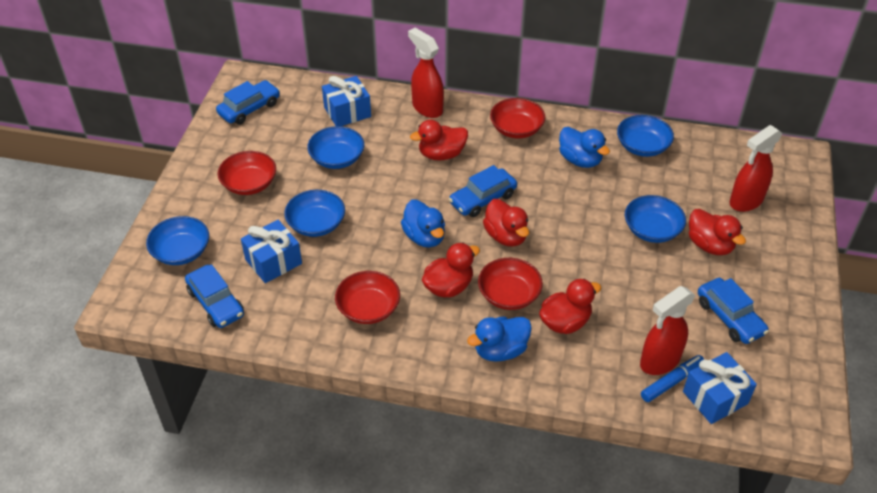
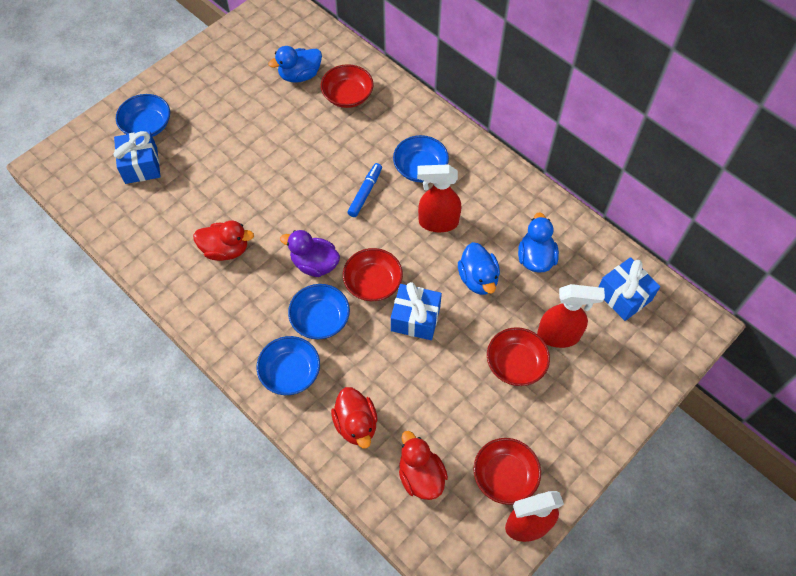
blue bowl: [146,216,209,265] [284,190,345,237] [307,126,364,169] [617,115,674,157] [625,195,686,243] = 5 -> [116,94,170,137] [256,336,320,395] [288,284,350,339] [393,135,449,182] = 4
blue car: [185,264,244,328] [216,80,280,125] [449,165,517,217] [698,278,769,344] = 4 -> none = 0
purple duck: none = 0 -> [280,230,340,277] = 1
red duck: [410,120,468,160] [422,243,480,298] [483,199,529,247] [539,279,601,334] [689,209,746,255] = 5 -> [193,220,254,261] [331,387,378,448] [399,431,448,500] = 3

